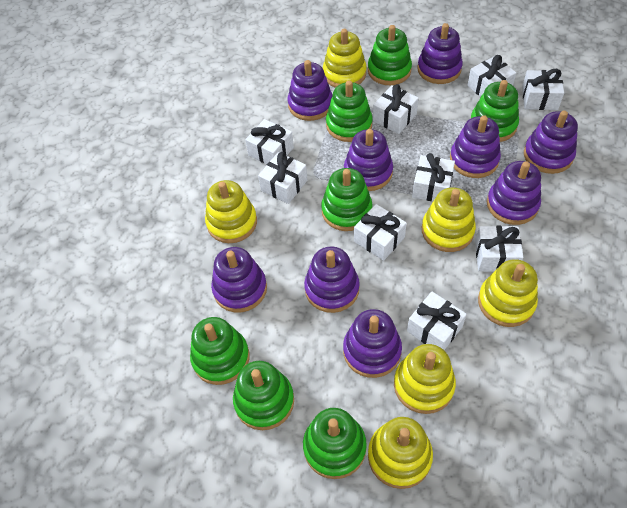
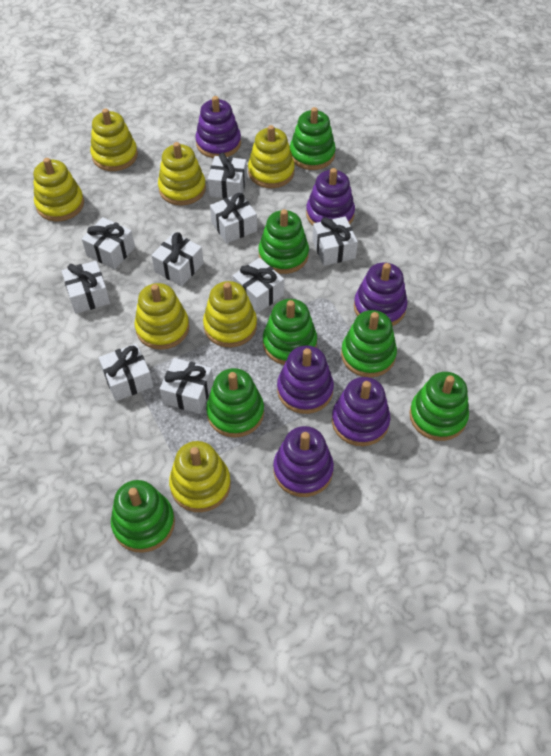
purple stacking toy: [211,247,267,312] [288,60,333,121] [304,247,360,313] [343,309,402,378] [344,129,393,191] [417,23,463,84] [450,115,501,178] [487,161,541,225] [524,111,578,174] = 9 -> [195,96,241,158] [273,426,334,497] [277,345,334,414] [306,168,355,226] [332,377,390,446] [354,263,407,326] = 6
yellow stacking toy: [205,180,257,243] [323,29,367,88] [368,417,433,489] [394,344,456,414] [422,187,476,252] [478,259,538,327] = 6 -> [33,158,84,221] [90,108,138,171] [134,283,189,350] [158,142,206,206] [169,441,231,512] [203,281,257,347] [248,125,295,188] = 7

